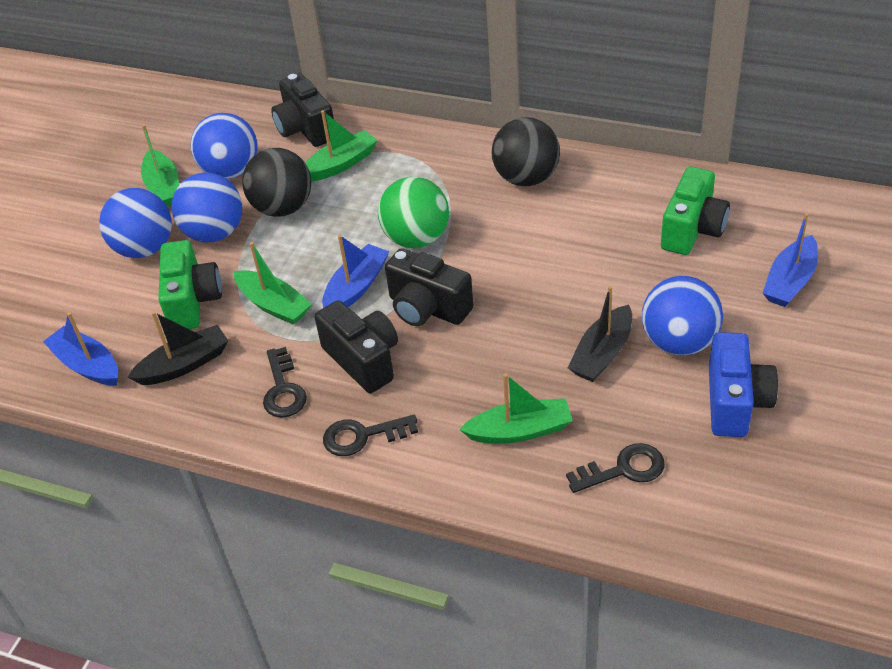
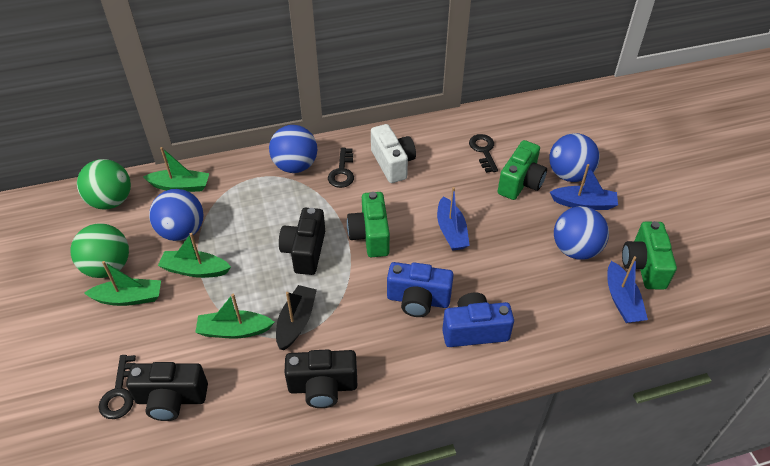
black ball: [242,148,311,217] [492,117,560,186] = 2 -> none = 0
black boat: [127,311,228,385] [568,286,632,382] = 2 -> [276,285,317,350] = 1
blue camera: [709,332,778,437] = 1 -> [387,262,454,317] [442,293,514,347] = 2
green ball: [378,177,449,248] = 1 -> [70,223,129,278] [77,159,131,209] = 2
green camera: [158,240,222,329] [661,167,730,255] = 2 -> [347,192,390,257] [497,140,547,200] [622,221,677,290] = 3
white camera: none = 0 -> [371,124,416,183] = 1

